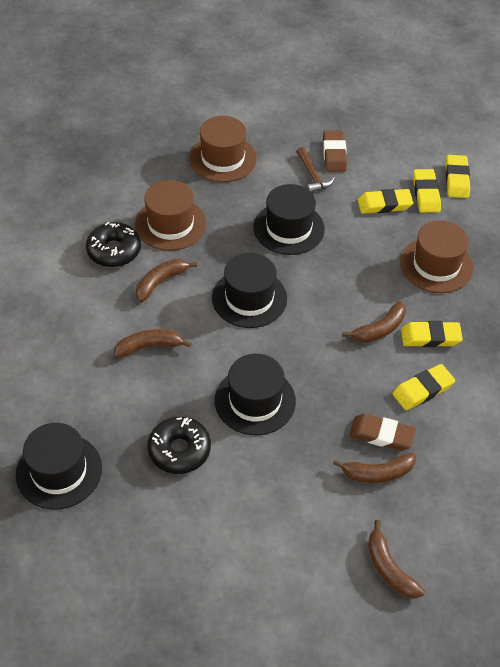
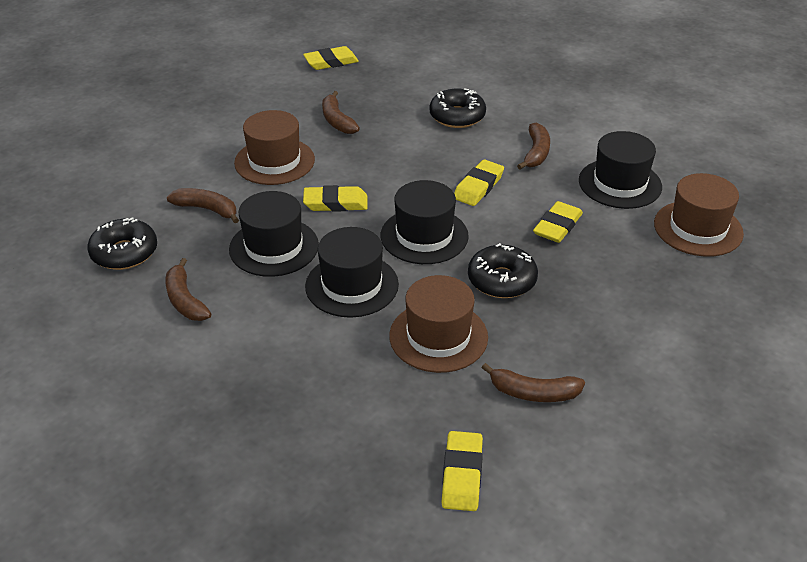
black donut: [86,222,141,267] [147,416,211,474] = 2 -> [87,217,157,270] [430,88,486,128] [468,243,538,298] = 3
brown eraser: [323,131,347,172] [349,414,416,451] = 2 -> none = 0
brown hammer: [296,147,335,193] = 1 -> none = 0

